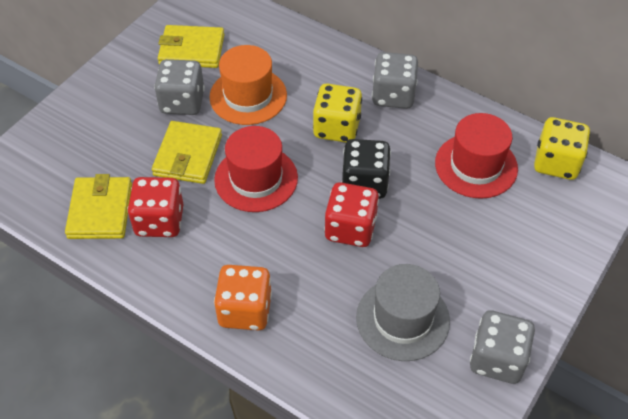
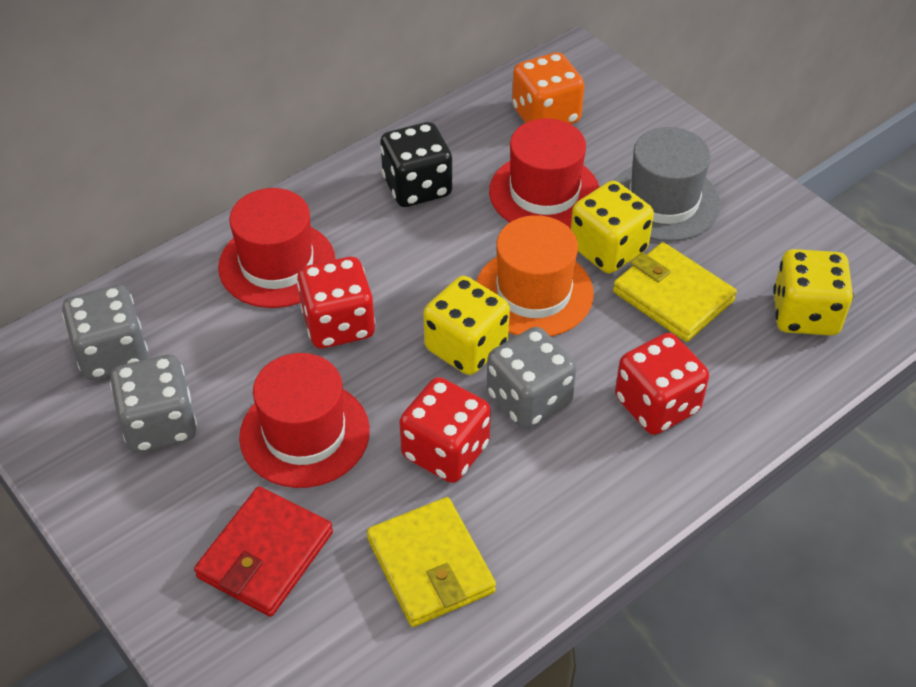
red dice: [127,177,184,237] [324,182,379,247] = 2 -> [297,257,375,348] [399,377,491,483] [615,333,709,435] = 3
red hat: [214,126,298,212] [435,113,518,199] = 2 -> [218,188,336,308] [239,353,370,488] [489,118,599,229] = 3
red wallet: none = 0 -> [194,486,333,617] = 1
yellow dice: [313,84,362,143] [534,117,590,180] = 2 -> [423,276,510,375] [571,181,654,273] [773,249,853,336] = 3
yellow wallet: [65,174,132,239] [152,121,222,184] [158,25,224,68] = 3 -> [367,497,496,627] [613,242,737,342] = 2

